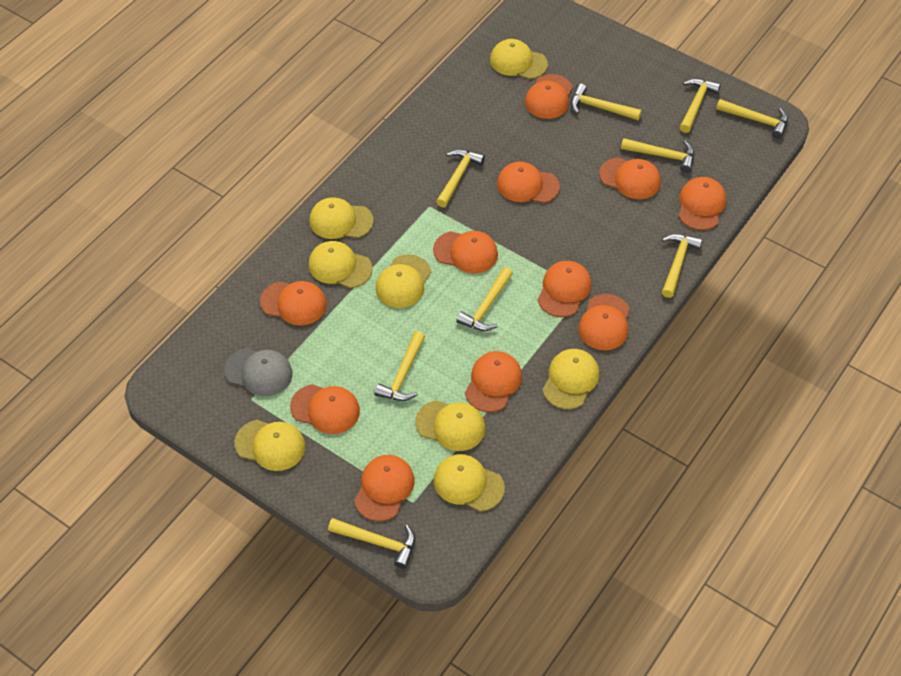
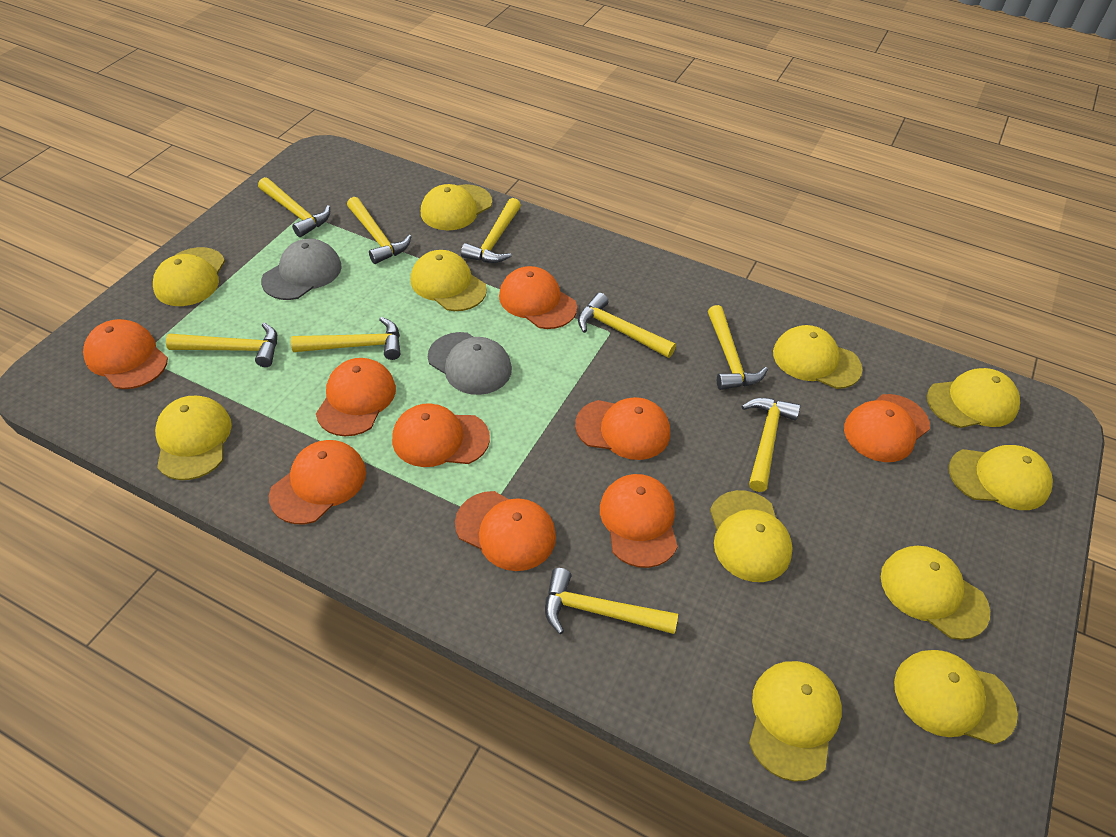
grey cap: [224,348,293,396] = 1 -> [261,239,342,300] [428,332,512,395] = 2
orange cap: [260,281,327,325] [290,384,360,434] [354,455,415,521] [433,231,498,273] [465,351,522,412] [497,162,560,203] [525,74,573,119] [537,261,591,317] [578,294,630,350] [599,157,661,199] [679,177,726,230] = 11 -> [83,319,168,389] [269,440,366,524] [316,358,396,436] [392,403,490,467] [455,491,556,571] [499,266,577,329] [575,397,670,460] [600,474,678,568] [844,394,930,462] = 9
yellow cap: [235,420,305,471] [308,241,373,288] [309,197,373,239] [376,255,431,308] [415,400,486,451] [434,454,505,512] [490,39,548,79] [542,349,599,409] = 8 -> [153,247,225,306] [155,396,232,480] [411,250,487,311] [421,184,492,230] [710,490,793,582] [749,661,842,782] [773,325,863,389] [881,545,990,640] [894,650,1018,744] [927,368,1020,428] [949,445,1053,510] = 11

